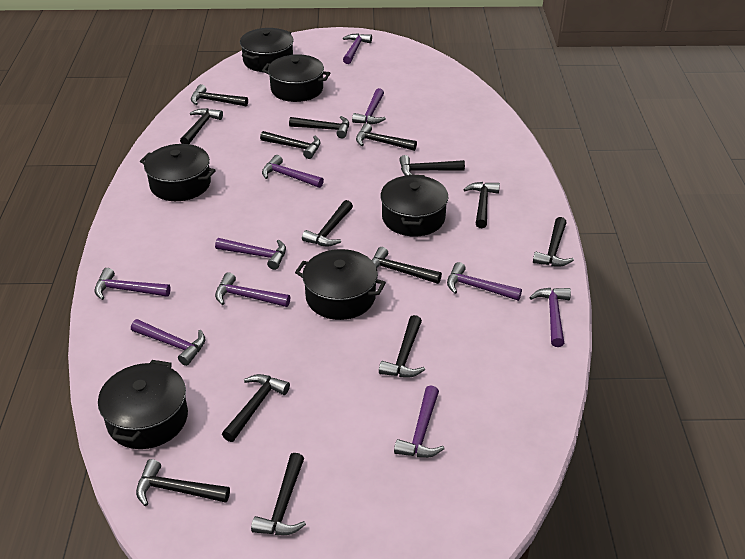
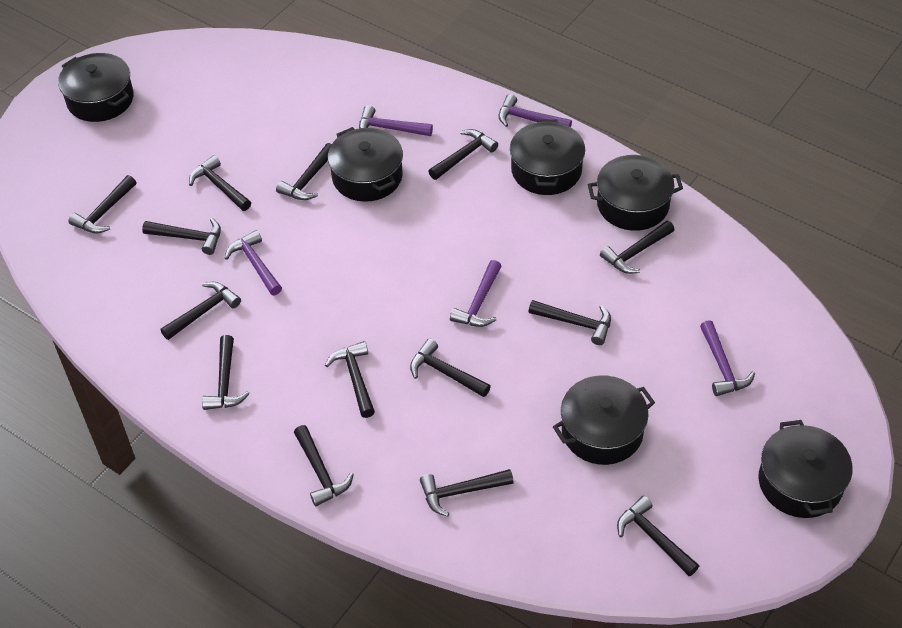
purple hammer: [94,268,171,300] [131,319,205,366] [215,238,286,270] [215,272,290,307] [262,155,324,188] [343,33,372,64] [352,88,386,124] [394,385,445,458] [447,262,522,301] [529,288,571,347] = 10 -> [225,230,282,295] [359,105,433,136] [450,260,502,327] [498,94,572,127] [700,320,755,396] = 5

